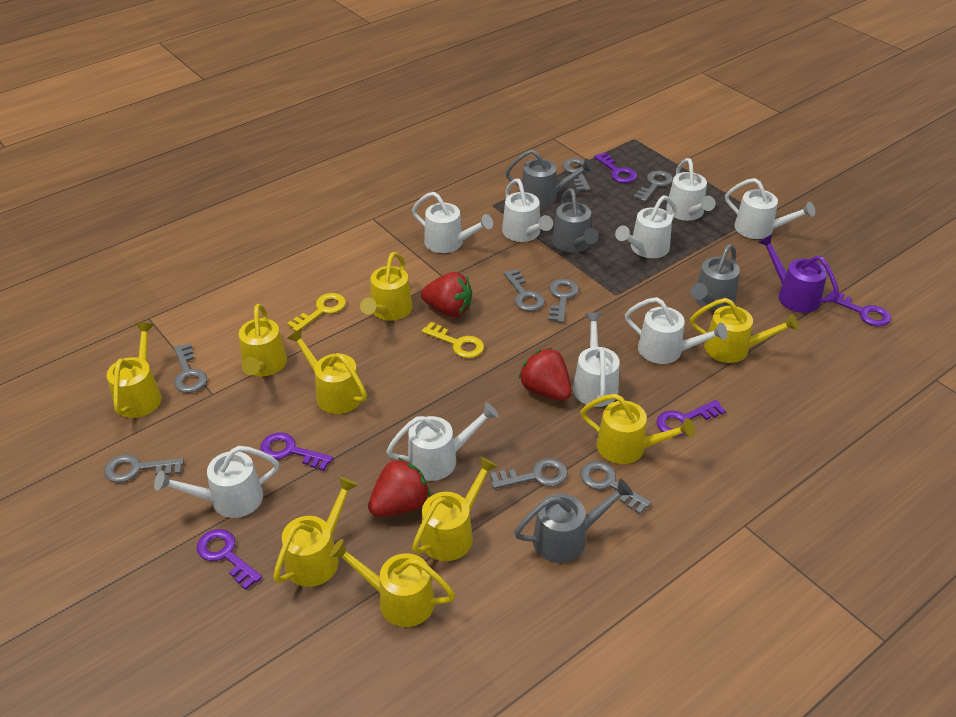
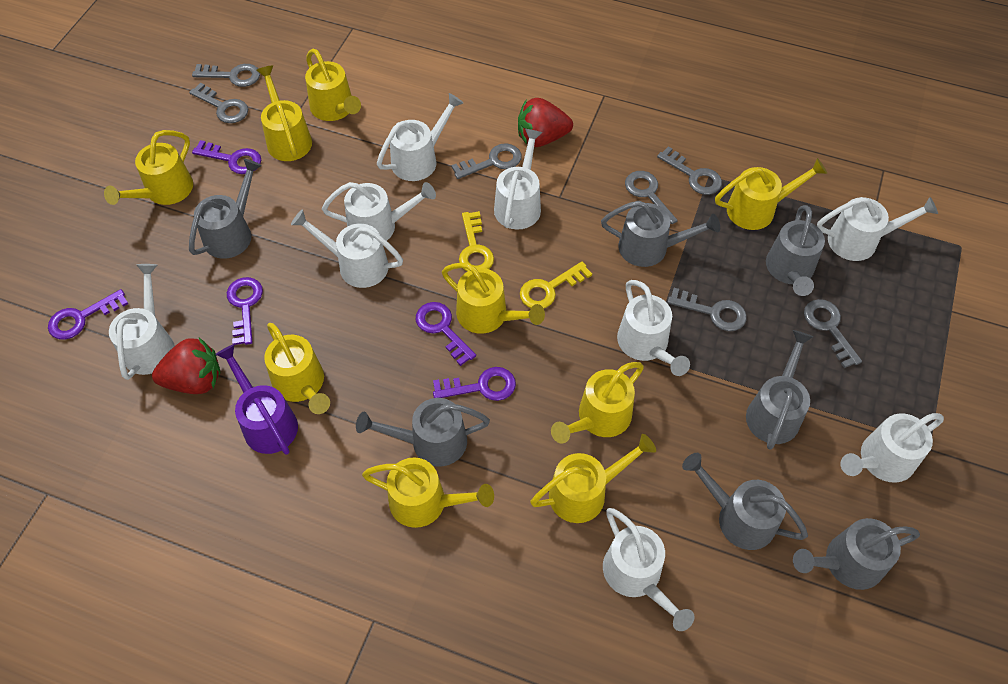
grey key: [104,454,184,483] [174,343,207,393] [490,458,568,489] [504,269,545,311] [548,279,579,323] [563,158,590,191] [580,461,652,515] [633,171,673,202] = 8 -> [189,83,248,123] [192,64,260,87] [451,143,522,179] [625,171,678,224] [657,146,722,195] [667,288,747,331] [804,299,862,368] = 7
grey watering can: [505,150,593,206] [514,479,633,563] [552,188,599,253] [691,244,740,311] = 4 -> [189,159,262,259] [356,398,490,466] [601,201,720,267] [682,453,808,550] [746,330,813,450] [766,205,825,296] [793,518,920,590] = 7
red strawberry: [368,458,430,517] [421,272,472,317] [519,348,572,401] = 3 -> [152,338,220,394] [518,98,573,147] = 2

